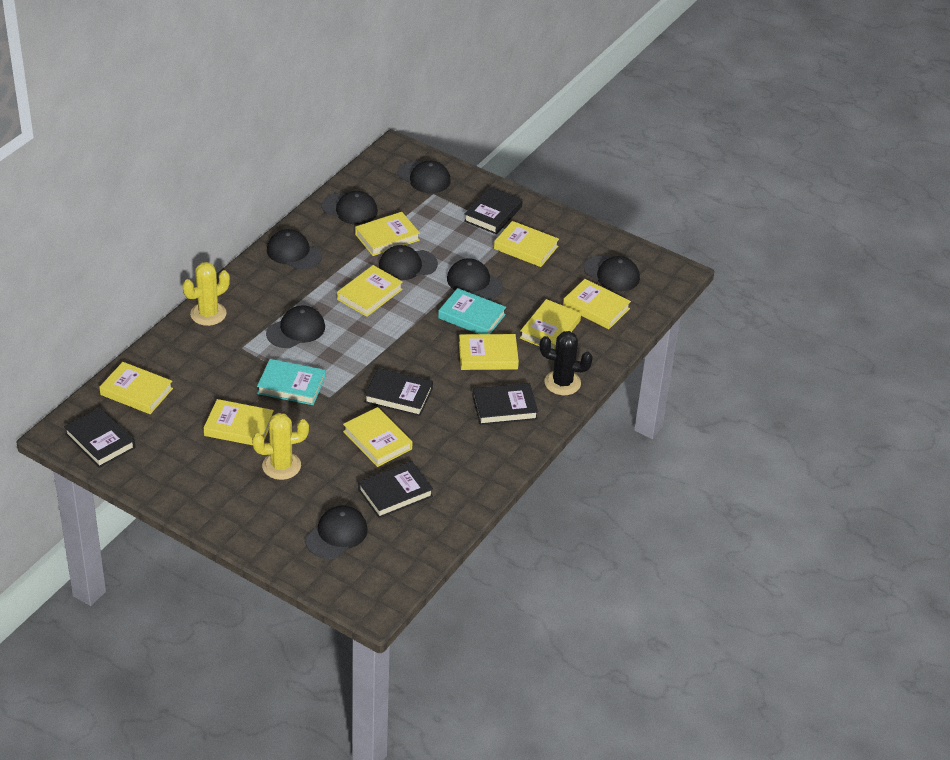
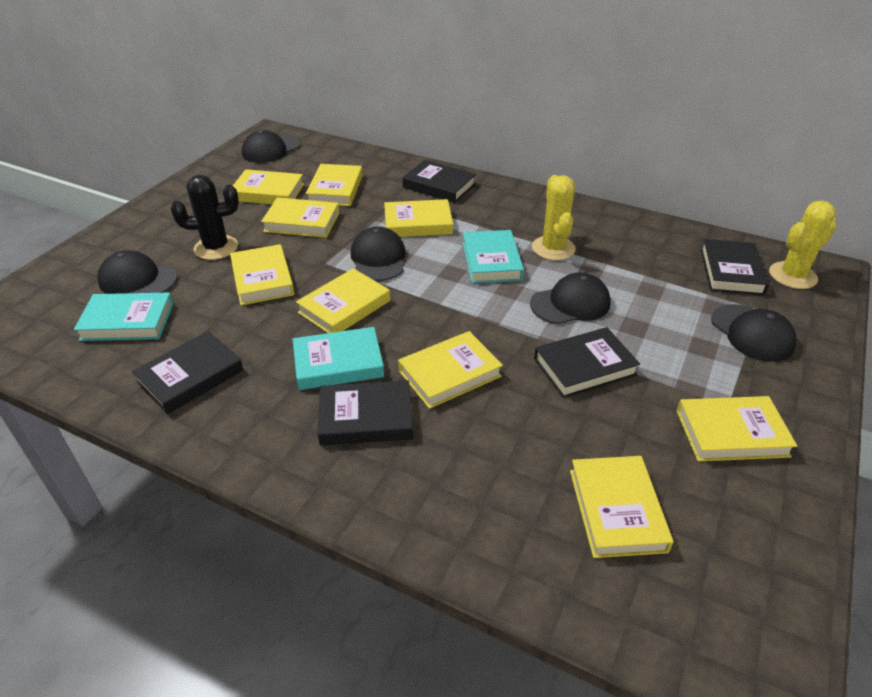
black cap: [266,305,325,348] [267,229,322,270] [305,505,368,559] [322,191,378,225] [379,245,438,280] [398,161,451,193] [447,258,503,300] [584,255,640,291] = 8 -> [97,250,177,294] [242,130,300,163] [350,227,406,281] [530,273,611,324] [711,304,797,362] = 5
turquoise book: [257,359,325,405] [438,288,506,334] = 2 -> [74,293,174,341] [293,327,384,390] [463,230,524,283] = 3

